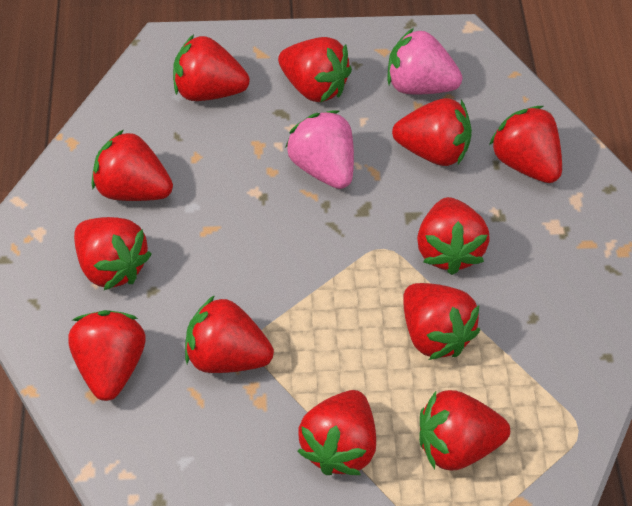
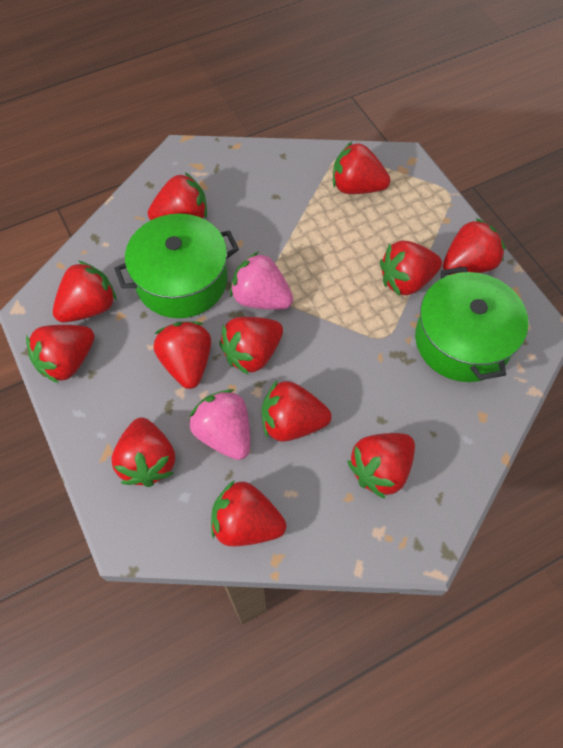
green pot: none = 0 -> [114,213,239,318] [415,266,528,382] = 2

